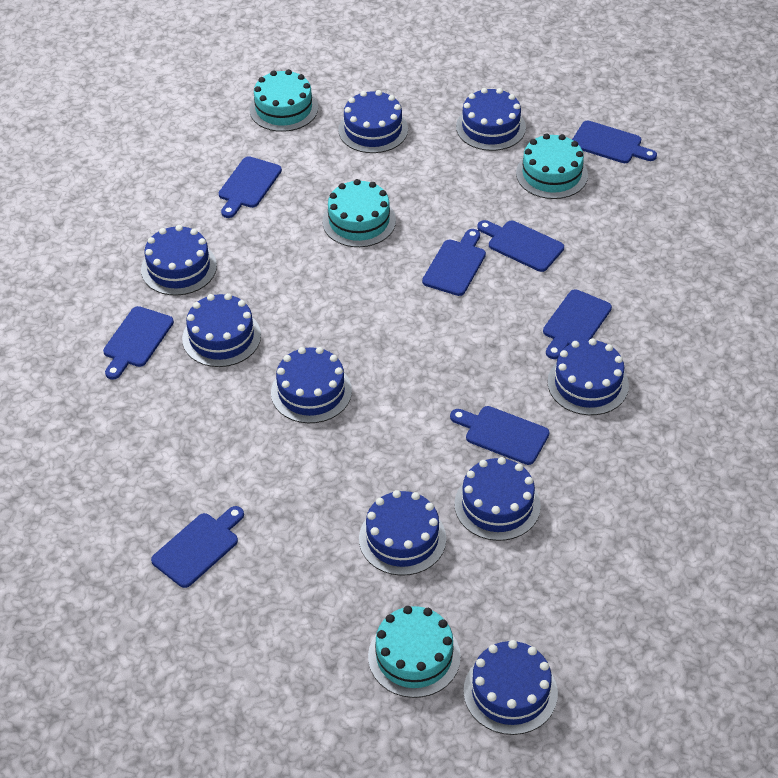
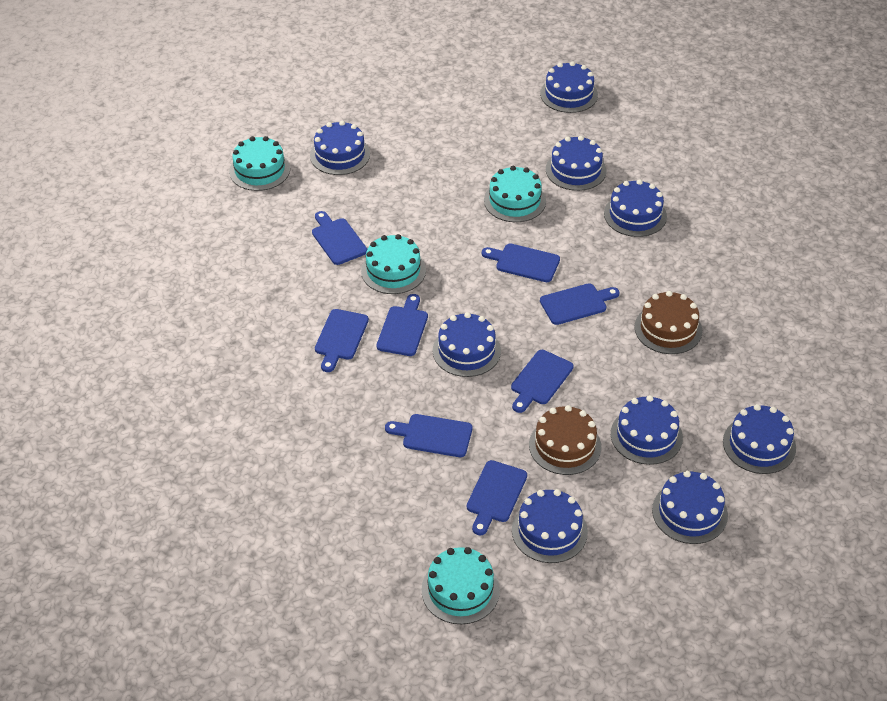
brown cake: none = 0 -> [529,405,601,475] [634,291,702,354] = 2

